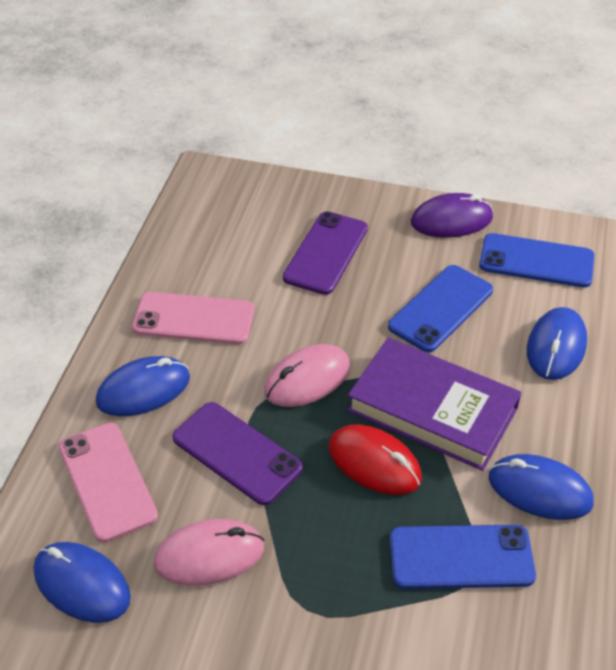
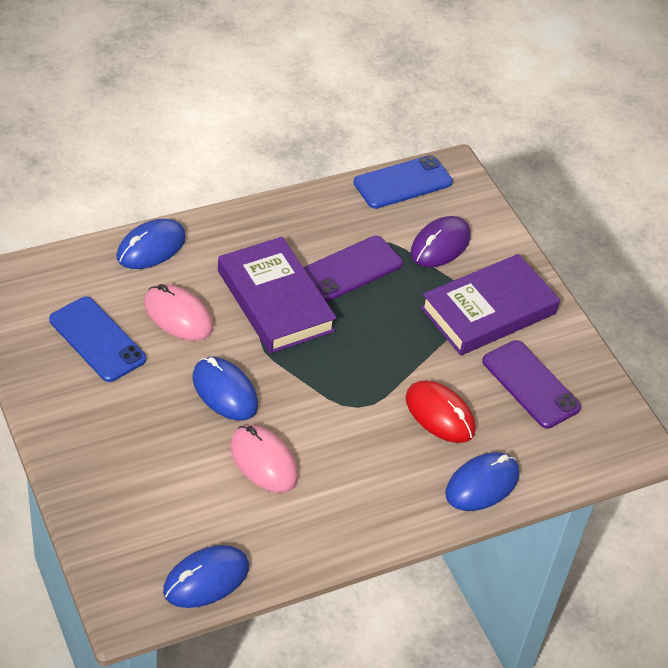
blue phone: [388,265,493,352] [390,524,536,589] [479,233,594,288] = 3 -> [49,297,146,382] [353,155,453,209] = 2
pink phone: [59,423,158,543] [132,292,254,344] = 2 -> none = 0
purple book: [347,338,521,471] = 1 -> [218,237,337,354] [420,254,560,355] = 2

